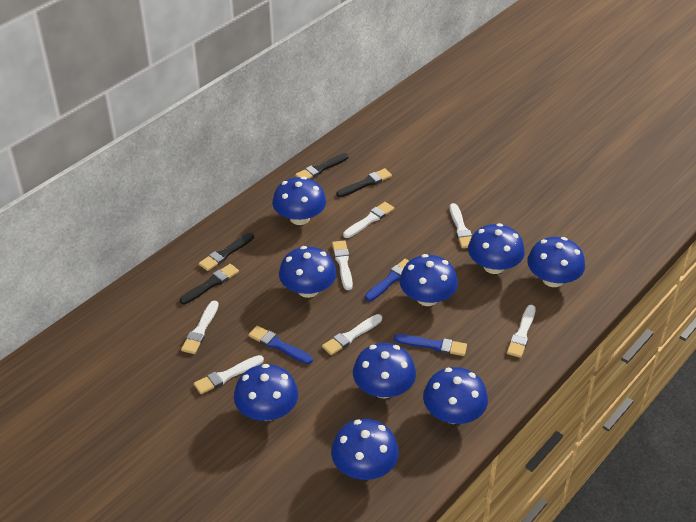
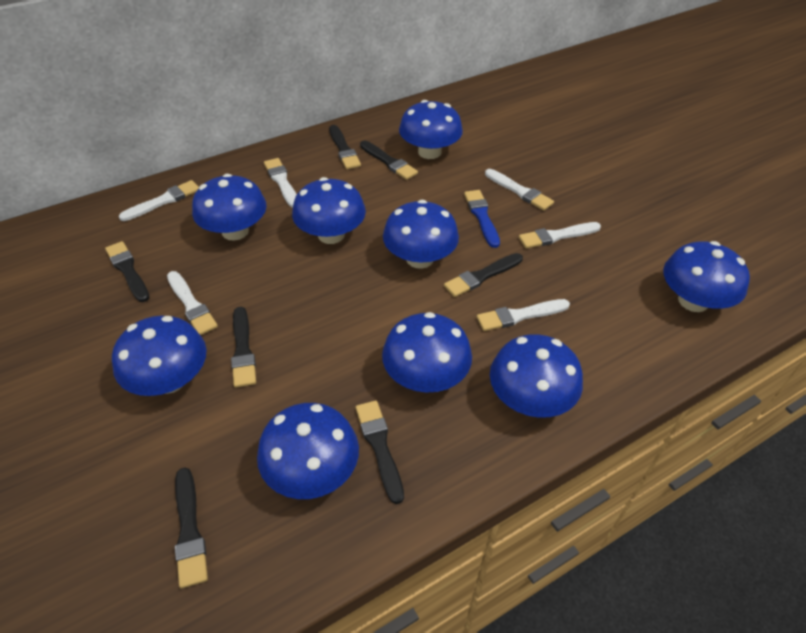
black brush: [180,264,239,304] [199,233,254,271] [295,153,349,179] [336,168,392,197] = 4 -> [105,241,150,302] [175,467,208,588] [231,307,256,388] [329,125,361,169] [356,400,404,504] [360,140,418,180] [444,253,523,297] = 7
blue brush: [248,326,313,364] [365,259,409,301] [394,334,467,356] = 3 -> [464,190,500,248] = 1
white brush: [181,301,219,354] [194,355,264,394] [322,314,382,355] [332,240,353,290] [343,202,394,238] [450,203,472,248] [507,305,536,358] = 7 -> [119,180,199,221] [167,271,218,335] [264,158,297,208] [477,299,570,331] [485,169,554,211] [519,222,601,249] = 6

